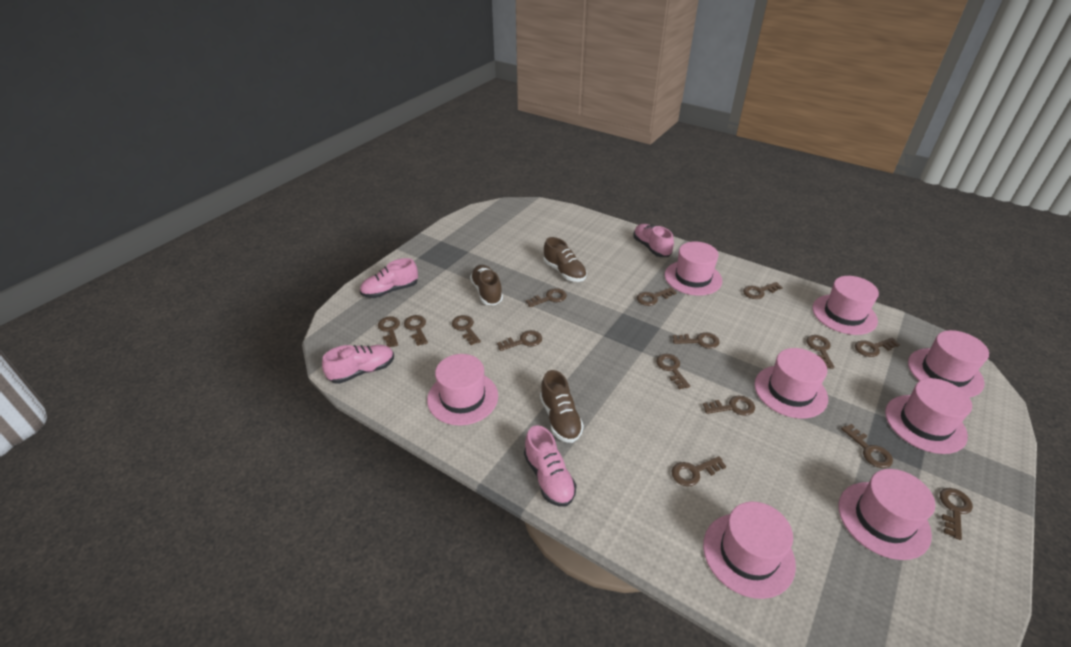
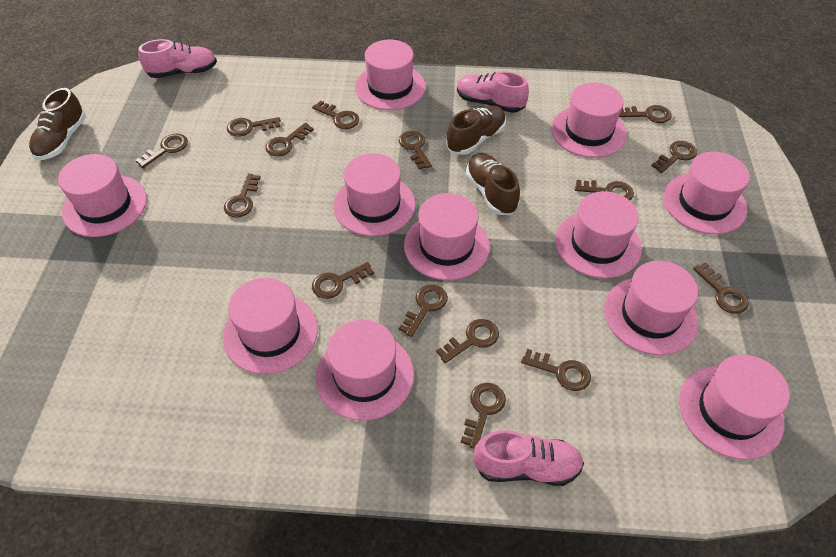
pink hat: [427,354,498,426] [665,241,722,296] [703,502,796,599] [755,348,828,419] [812,276,879,335] [839,469,935,560] [885,378,972,454] [908,330,989,398] = 8 -> [58,154,147,237] [223,278,318,374] [316,319,414,421] [334,153,415,236] [355,40,426,110] [404,193,490,280] [551,82,627,158] [555,191,642,279] [604,261,698,355] [663,152,750,234] [679,355,790,460] = 11
pink shoe: [322,345,394,384] [360,258,418,298] [524,425,577,507] [633,224,674,257] = 4 -> [138,39,217,78] [457,71,529,113] [473,430,584,486] = 3

